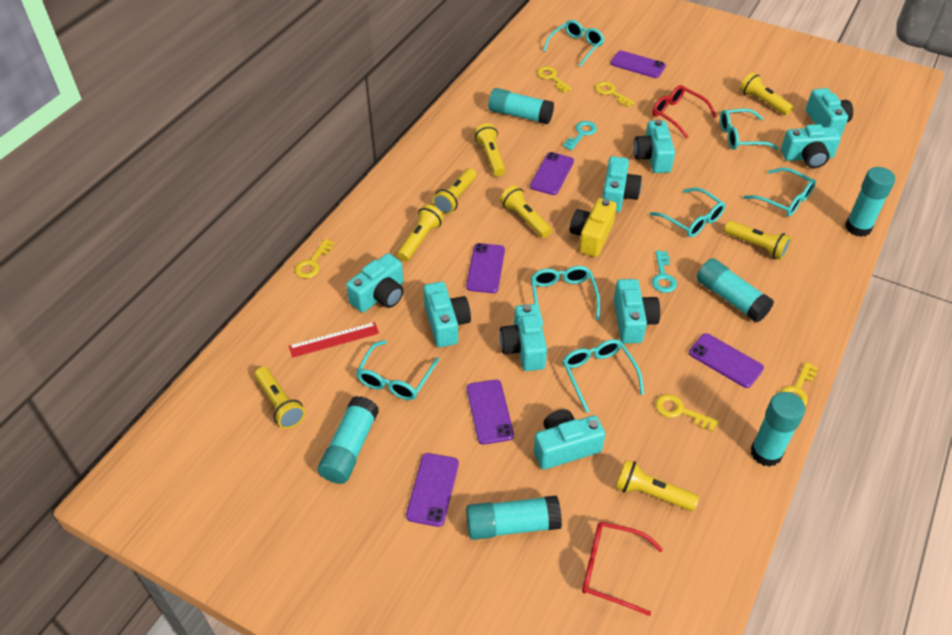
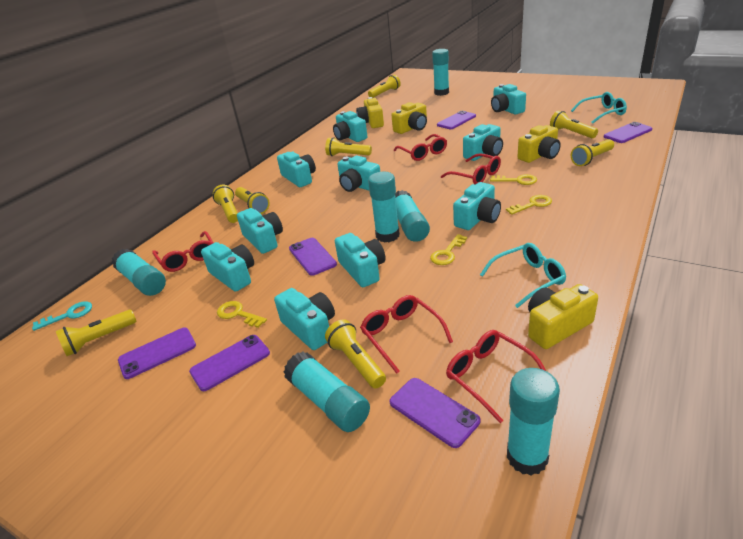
red glasses: [582,522,663,616] [652,85,717,139] = 2 -> [152,231,213,272] [360,295,453,374] [394,134,447,161] [441,153,501,185] [446,330,546,423] = 5
red ruler: [289,322,379,358] = 1 -> none = 0
turquoise camera: [346,253,404,312] [423,282,471,347] [500,304,547,371] [534,409,605,470] [602,156,642,212] [614,279,660,343] [634,119,675,173] [781,124,841,168] [806,88,853,136] = 9 -> [201,242,254,292] [237,208,283,254] [274,288,335,350] [277,152,316,187] [333,111,367,142] [335,233,386,287] [337,156,380,192] [453,182,501,230] [463,124,503,161] [491,84,526,115] = 10
turquoise glasses: [356,340,439,400] [531,266,601,325] [543,20,605,67] [562,339,644,413] [650,187,726,237] [720,109,779,150] [743,168,816,217] = 7 -> [480,243,566,308] [571,92,627,124] = 2
turquoise key: [563,121,597,151] [652,251,677,293] = 2 -> [32,301,92,331] = 1
yellow camera: [570,198,617,257] = 1 -> [356,97,384,128] [392,102,427,134] [518,125,561,163] [528,284,598,349] = 4
yellow key: [294,239,335,279] [537,66,572,93] [595,82,635,107] [655,394,719,432] [780,362,818,406] = 5 -> [217,301,267,328] [430,234,467,265] [490,174,537,185] [506,195,552,215] = 4

